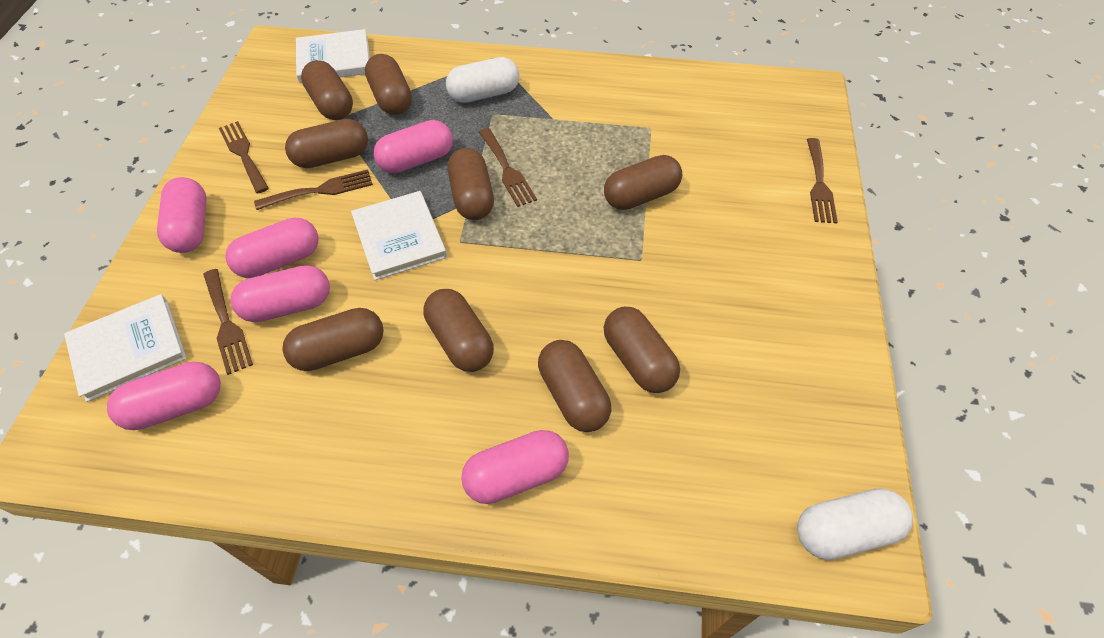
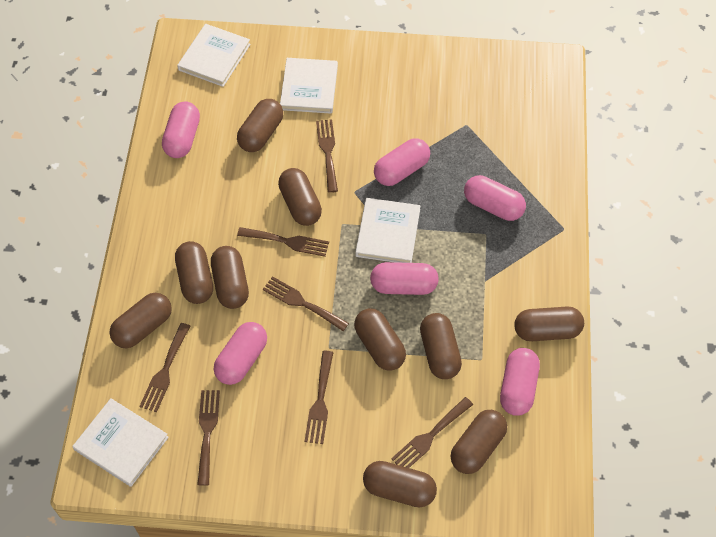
brown capsule: [282,308,384,371] [285,119,368,168] [301,60,353,120] [365,54,412,115] [424,289,494,372] [448,148,494,220] [538,340,611,432] [604,155,682,210] [604,307,680,393] = 9 -> [109,293,172,348] [175,241,213,304] [211,246,249,309] [237,99,283,152] [278,168,322,226] [354,308,406,371] [363,461,437,507] [420,313,462,379] [451,410,507,474] [514,307,584,341] = 10
brown fork: [203,269,253,375] [219,121,269,194] [254,169,373,210] [479,128,537,207] [807,138,838,223] = 5 -> [139,323,190,412] [197,390,220,486] [237,227,329,257] [263,276,349,331] [305,351,334,444] [316,119,338,193] [391,397,473,468] = 7
white book: [64,294,187,402] [296,29,370,83] [351,191,447,280] = 3 -> [72,398,169,487] [177,24,251,87] [280,58,338,114] [355,198,420,263] = 4
white capsule: [446,57,519,103] [797,488,913,560] = 2 -> none = 0

